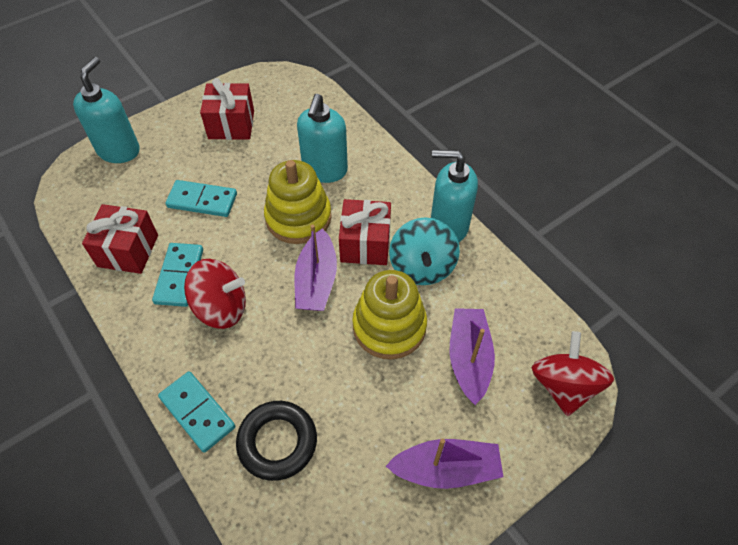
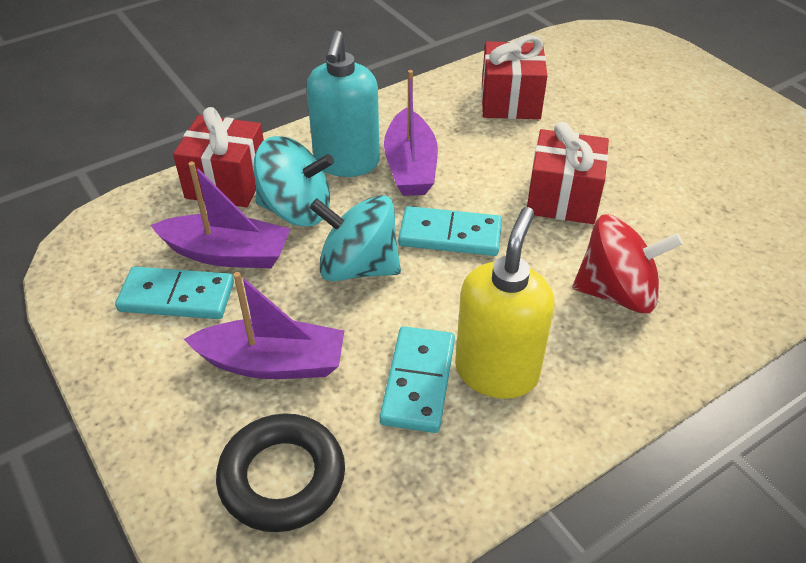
red spinning top: [184,259,246,329] [531,331,614,416] = 2 -> [573,215,683,313] = 1
turquoise soap dispenser: [73,57,140,163] [297,94,348,183] [431,150,478,242] = 3 -> [306,31,380,177] = 1
turquoise spinning top: [389,217,460,285] = 1 -> [254,136,334,226] [309,195,401,281] = 2
yellow soap dispenser: none = 0 -> [455,207,555,399] = 1
yellow stacking toy: [264,160,332,244] [352,270,427,360] = 2 -> none = 0

